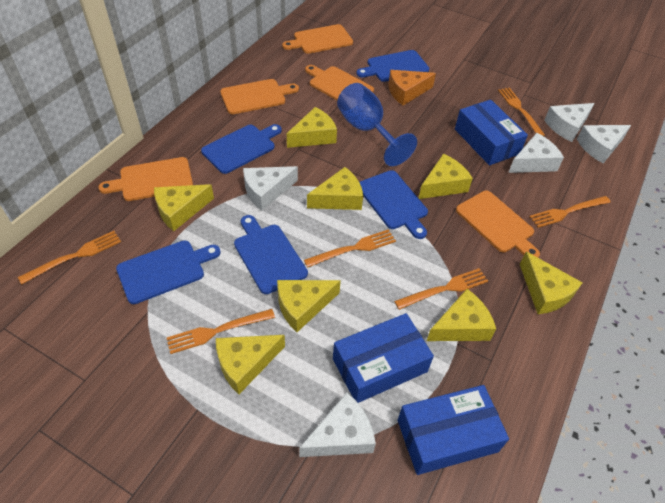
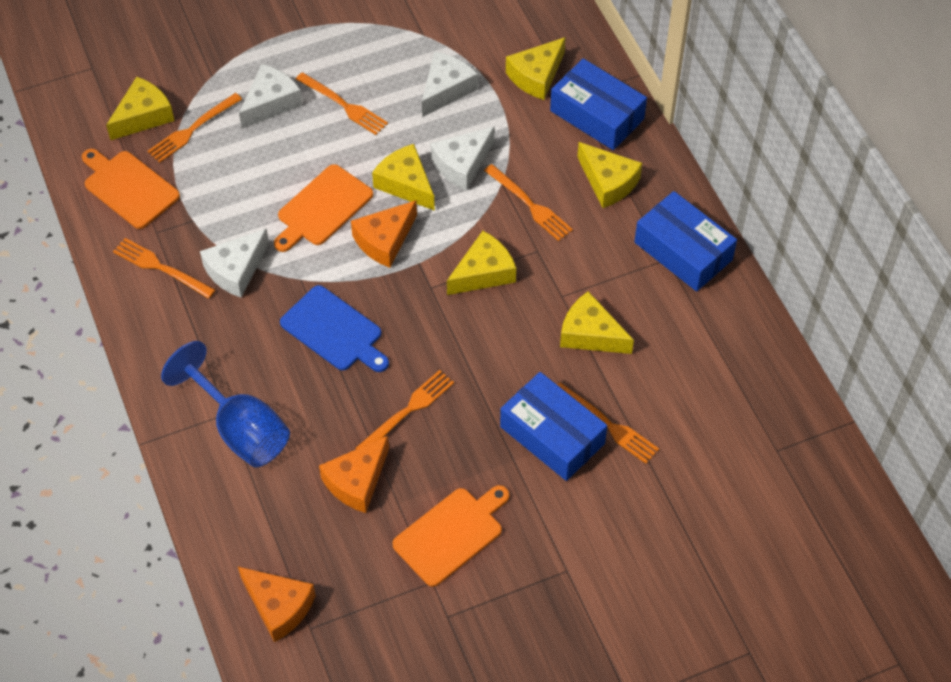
blue cutting board: [116,240,221,304] [201,124,282,174] [234,215,308,294] [356,50,429,82] [359,170,428,239] = 5 -> [280,285,389,372] = 1
orange cheese: [388,70,436,105] = 1 -> [238,567,316,643] [319,436,389,513] [351,200,417,268] = 3
orange cutting board: [98,157,193,201] [220,79,299,114] [282,24,353,54] [305,65,374,100] [456,191,540,258] = 5 -> [82,149,180,229] [274,164,373,252] [392,485,509,587] = 3
white cheese: [243,166,298,210] [299,392,376,457] [508,133,564,173] [545,103,595,142] [577,125,631,163] = 5 -> [200,228,269,298] [239,64,302,128] [422,52,478,117] [430,126,495,191] = 4
yellow cheese: [154,184,214,231] [216,335,285,394] [277,280,341,332] [287,107,337,148] [307,167,363,210] [419,154,473,199] [427,289,496,341] [520,252,583,314] = 8 -> [106,77,174,140] [372,144,435,211] [447,231,516,295] [506,37,566,100] [560,291,634,354] [577,142,642,208] = 6

